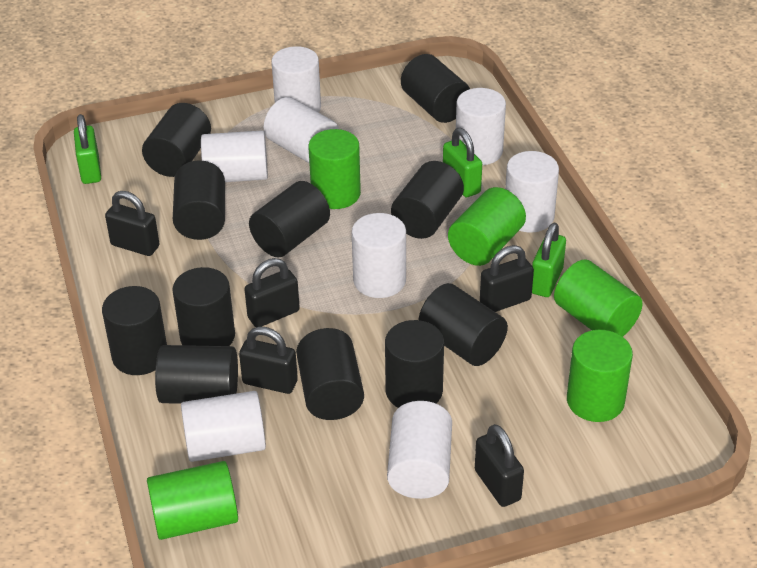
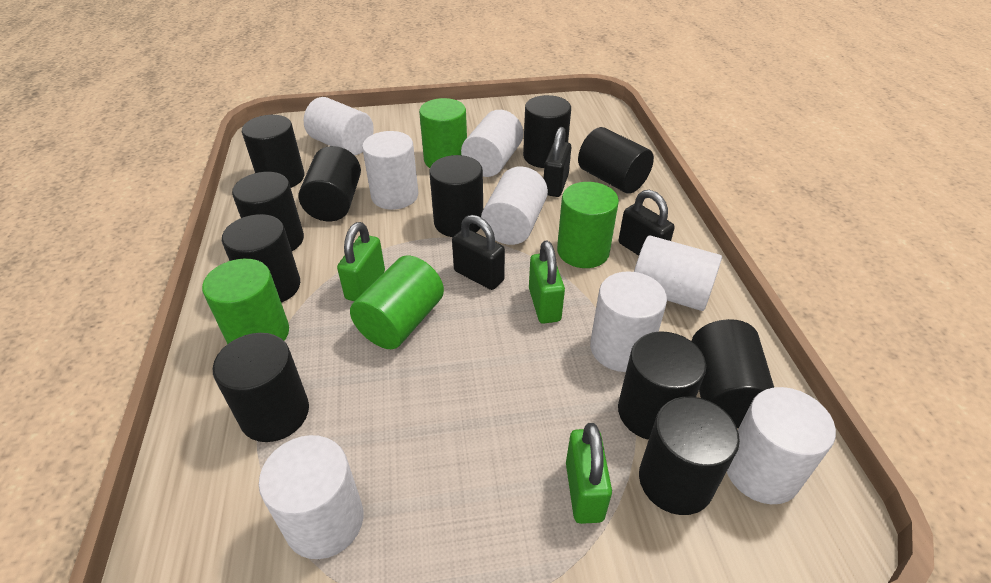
black padlock: [105,191,160,256] [239,326,298,394] [244,258,300,327] [475,424,524,507] [480,245,534,312] = 5 -> [452,215,505,290] [544,127,571,197] [619,190,675,256] = 3
green cylinder: [147,461,238,540] [309,129,361,209] [448,187,526,266] [554,259,642,337] [567,330,633,422] = 5 -> [202,258,289,344] [350,255,444,349] [419,98,467,168] [557,182,619,268] = 4

